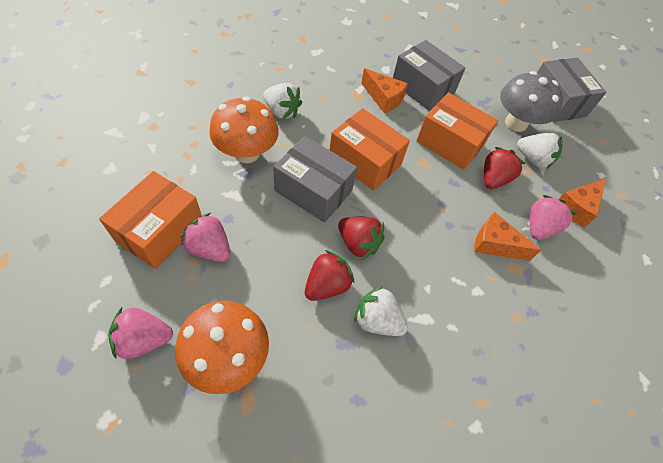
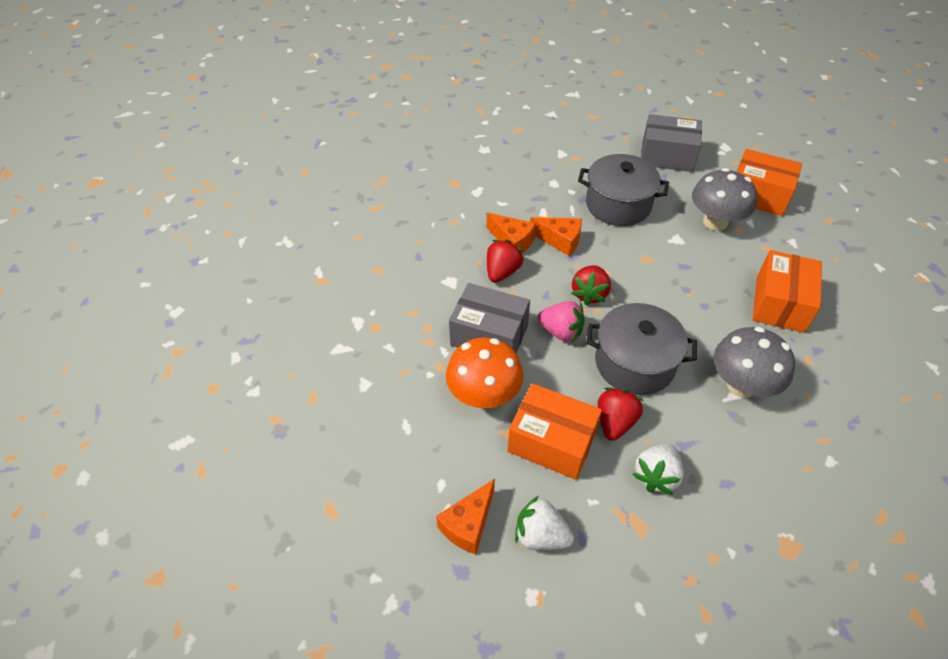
grey box: [273,136,357,223] [393,40,465,111] [537,58,606,122] = 3 -> [449,283,530,353] [641,114,702,172] = 2
grey mushroom: [500,71,563,132] = 1 -> [692,168,757,231] [714,327,795,398] = 2
grey pot: none = 0 -> [578,154,669,226] [586,303,697,395] = 2
orange mushroom: [175,301,269,394] [209,97,278,163] = 2 -> [446,337,524,408] = 1
pink strawberry: [108,307,173,359] [181,212,231,262] [530,195,576,240] = 3 -> [537,301,585,342] = 1
white strawberry: [263,83,302,119] [354,285,408,336] [517,133,562,169] = 3 -> [515,496,574,550] [633,443,684,495] = 2

